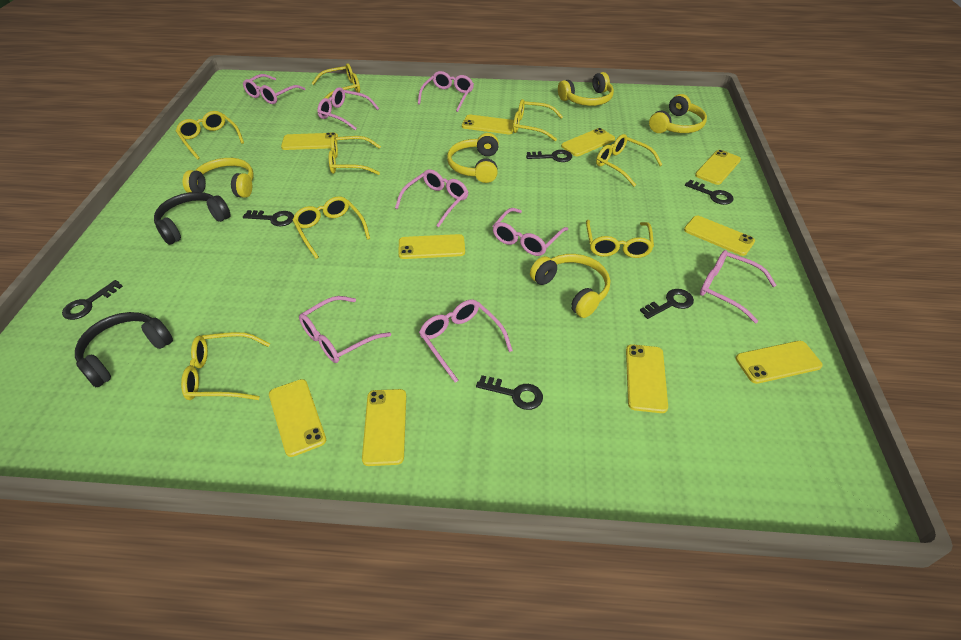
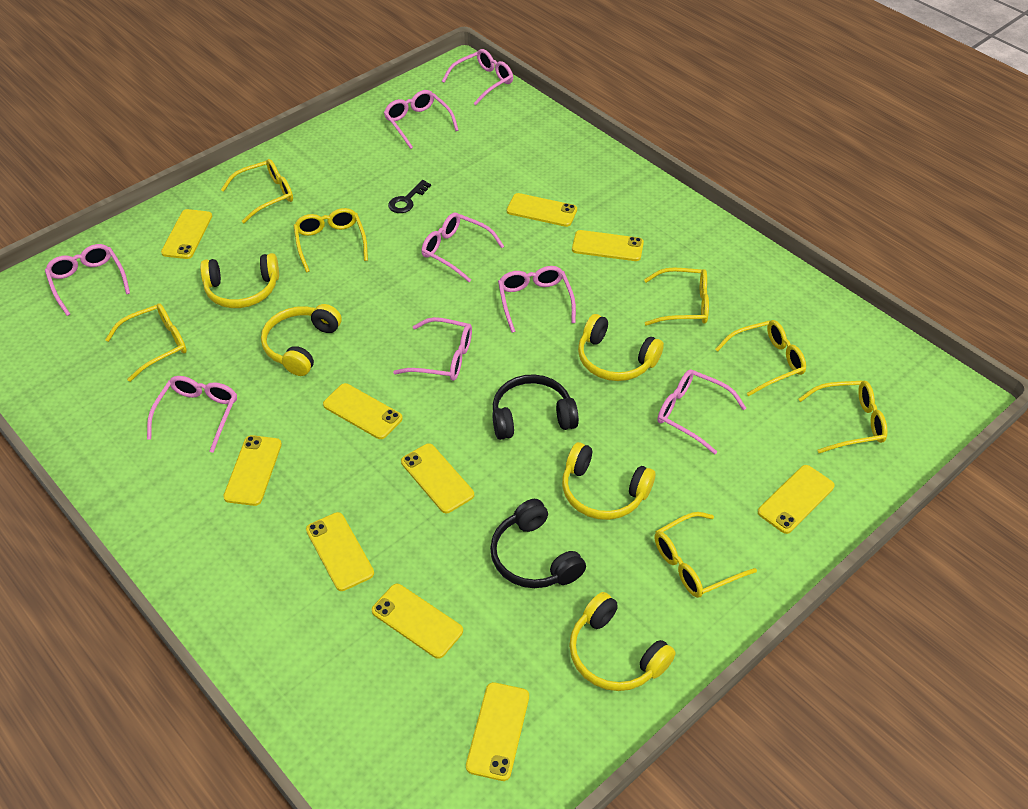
black key: [62,280,123,320] [243,210,294,226] [476,375,543,410] [526,150,572,162] [640,289,694,319] [685,180,734,205] = 6 -> [388,180,431,213] = 1
yellow glasses: [176,111,244,160] [181,332,270,400] [293,196,370,259] [311,63,360,99] [329,135,381,175] [513,99,563,141] [586,220,654,258] [596,134,662,187] = 8 -> [105,303,187,382] [221,159,293,223] [294,208,368,272] [644,268,709,326] [655,512,757,598] [715,320,806,396] [798,381,887,453] = 7

